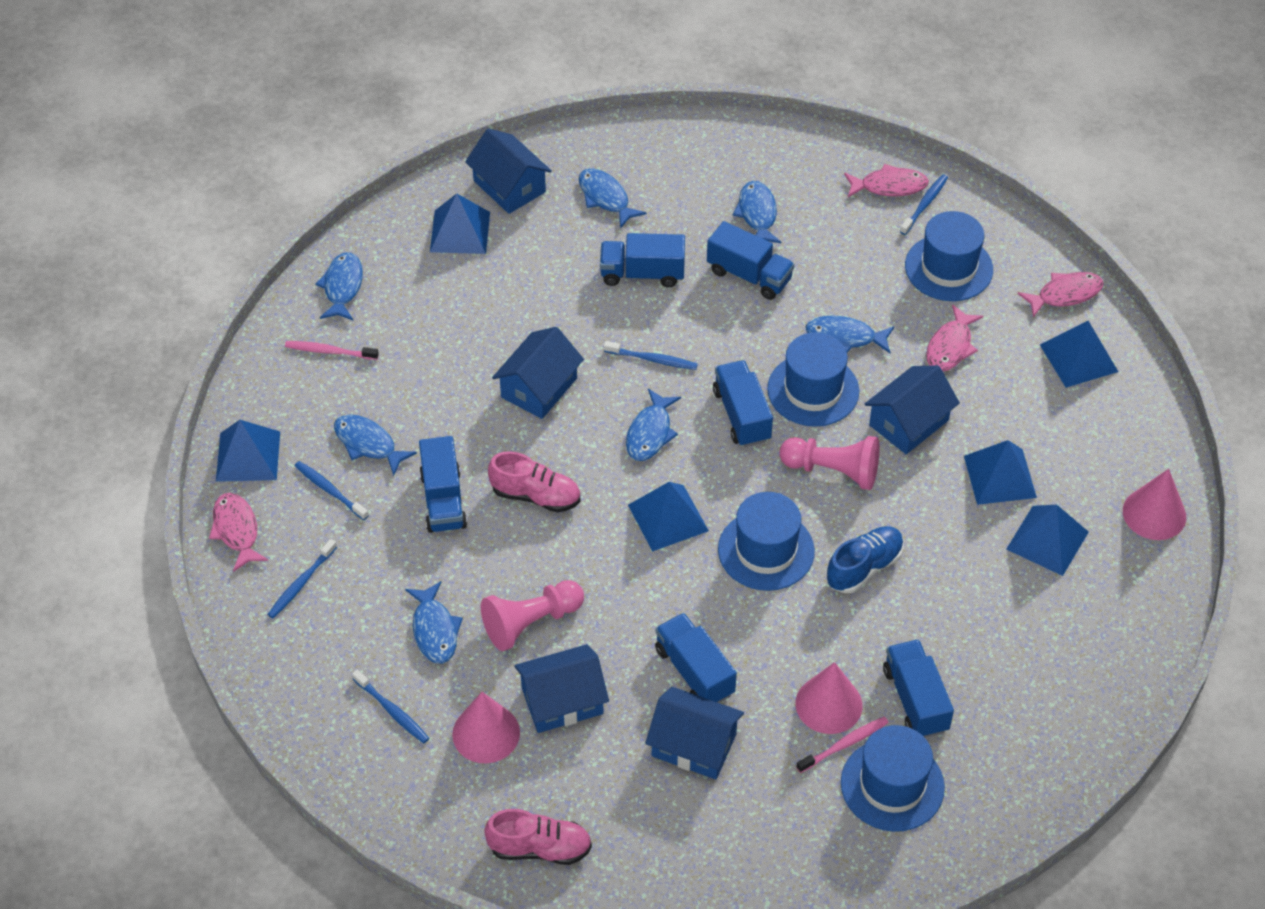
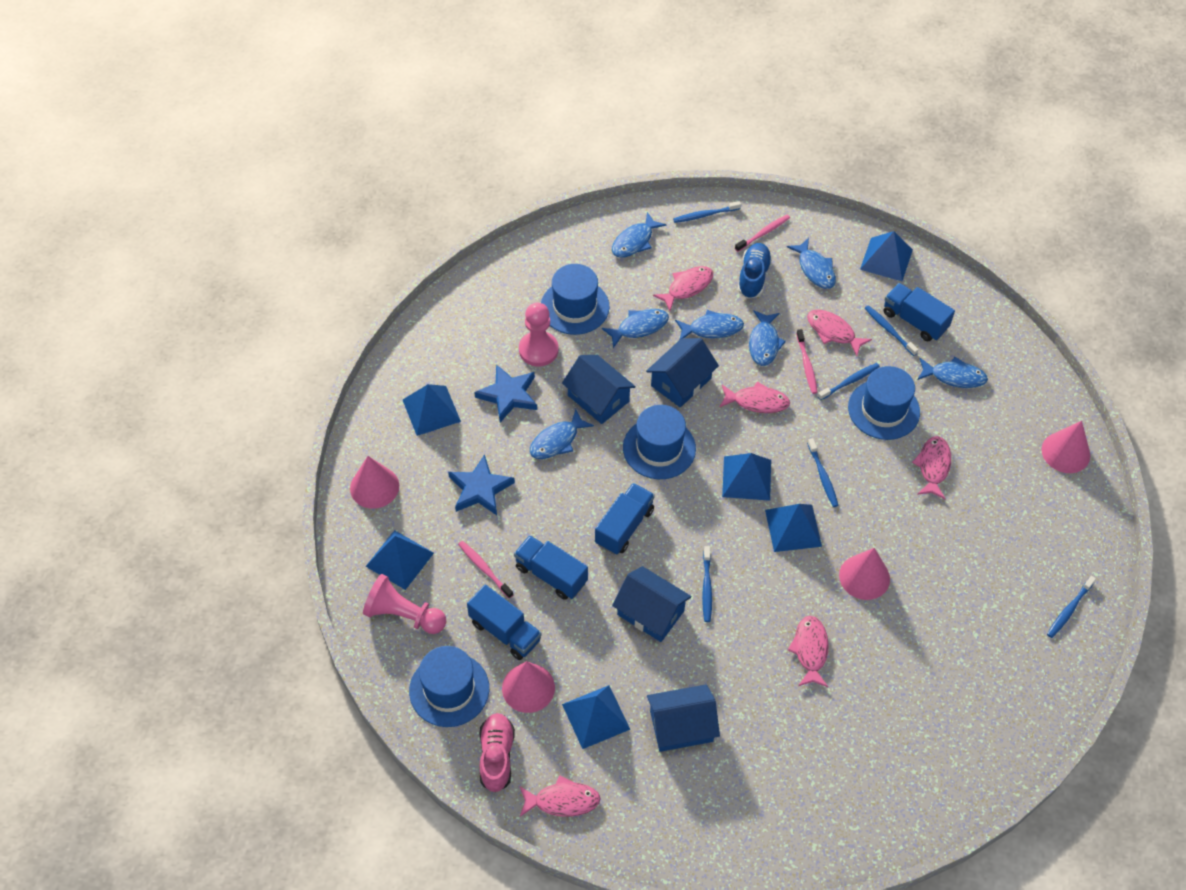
blue house: [465,128,552,214] [492,327,584,419] [515,644,609,733] [645,687,744,779] [865,365,960,454] = 5 -> [562,355,636,424] [612,566,691,642] [646,338,719,408] [647,684,720,752] = 4
blue star: none = 0 -> [448,454,515,515] [474,364,537,422] = 2
blue toothbrush: [267,539,337,618] [295,461,369,520] [352,670,429,743] [604,341,698,370] [900,174,948,235] = 5 -> [673,201,741,223] [702,546,712,622] [807,438,839,507] [818,363,880,400] [865,305,918,356] [1047,576,1096,638] = 6
blue truck: [419,436,467,533] [600,233,685,287] [655,613,737,703] [707,221,795,300] [713,360,773,447] [883,639,954,738] = 6 -> [467,584,541,660] [514,535,588,600] [595,483,655,555] [884,283,955,341] = 4
pink cone: [452,692,520,763] [795,662,862,734] [1123,469,1186,540] = 3 -> [350,456,399,509] [502,661,555,713] [839,548,890,600] [1042,421,1090,473] = 4
pink fish: [209,493,269,572] [844,164,929,197] [926,305,984,372] [1018,272,1104,317] = 4 -> [519,775,601,817] [653,266,713,311] [719,382,790,413] [788,616,829,687] [807,310,872,356] [912,436,951,499] = 6
pink shoe: [484,809,592,865] [488,451,580,512] = 2 -> [479,713,515,792] = 1
pink toothbrush: [285,341,379,360] [796,716,889,773] = 2 -> [458,541,513,598] [735,215,790,252] [796,329,818,394] = 3

